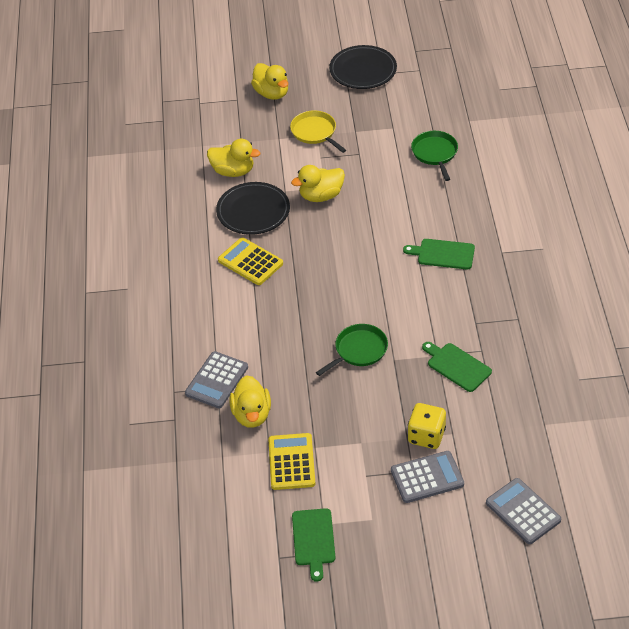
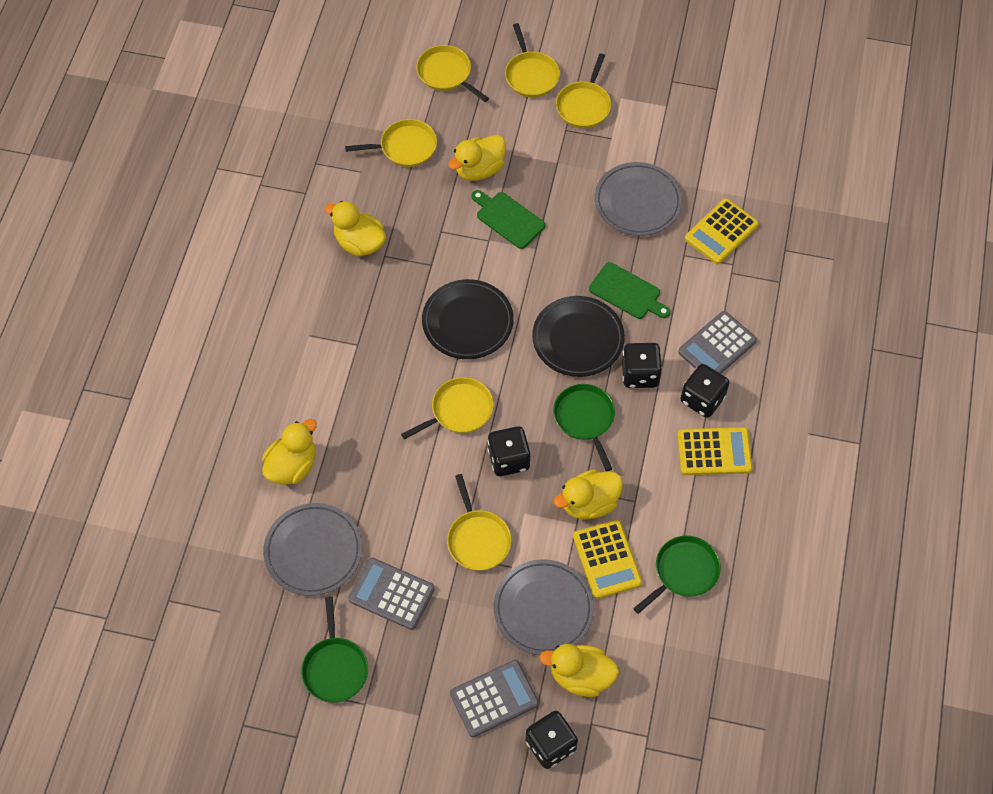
black dice: none = 0 -> [488,426,531,476] [525,711,578,769] [622,343,662,388] [680,364,729,418] = 4
green cutting board: [292,508,336,582] [403,239,475,270] [422,342,492,392] = 3 -> [471,190,545,249] [589,262,670,319] = 2
green pan: [316,324,388,376] [411,131,458,181] = 2 -> [301,597,368,703] [553,384,615,471] [633,536,721,614] = 3
grey plate: none = 0 -> [263,503,362,596] [494,559,594,655] [595,162,683,236] = 3
yellow calculator: [218,237,283,285] [268,433,316,490] = 2 -> [573,520,642,599] [677,427,753,475] [685,198,759,264] = 3
yellow dice: [408,403,446,449] = 1 -> none = 0
yellow duck: [207,139,260,177] [229,375,271,428] [251,63,288,100] [291,165,345,202] = 4 -> [262,419,317,485] [325,201,386,257] [448,135,506,181] [539,644,619,697] [553,469,623,520] = 5
yellow pan: [290,110,346,153] = 1 -> [345,119,437,167] [401,377,494,439] [416,45,489,102] [447,474,511,571] [505,23,560,97] [556,53,611,128] = 6

